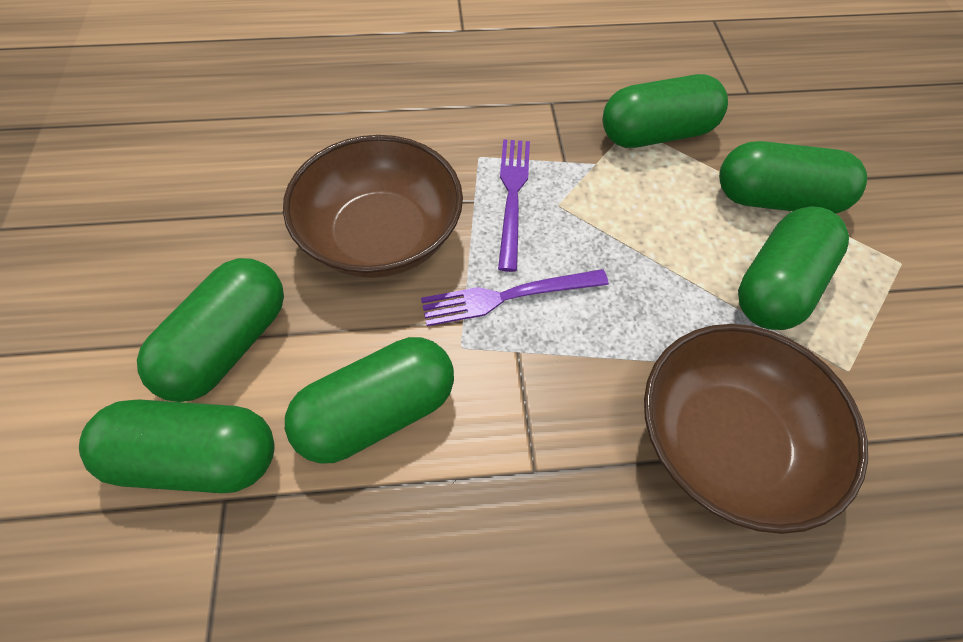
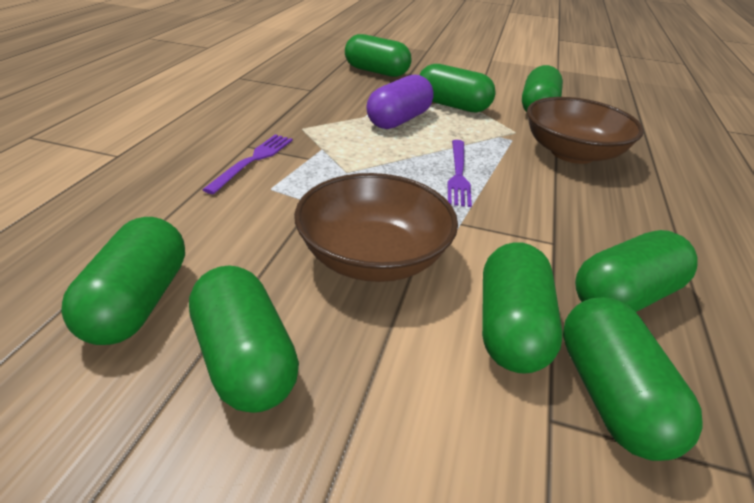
green capsule: [79,399,275,493] [137,258,284,402] [285,337,454,464] [603,74,728,148] [719,141,867,214] [738,206,849,330] = 6 -> [61,217,185,345] [189,265,299,413] [345,34,411,77] [419,64,496,113] [482,242,562,374] [522,65,563,113] [563,297,703,461] [575,230,698,312] = 8
purple capsule: none = 0 -> [366,75,434,129] = 1

